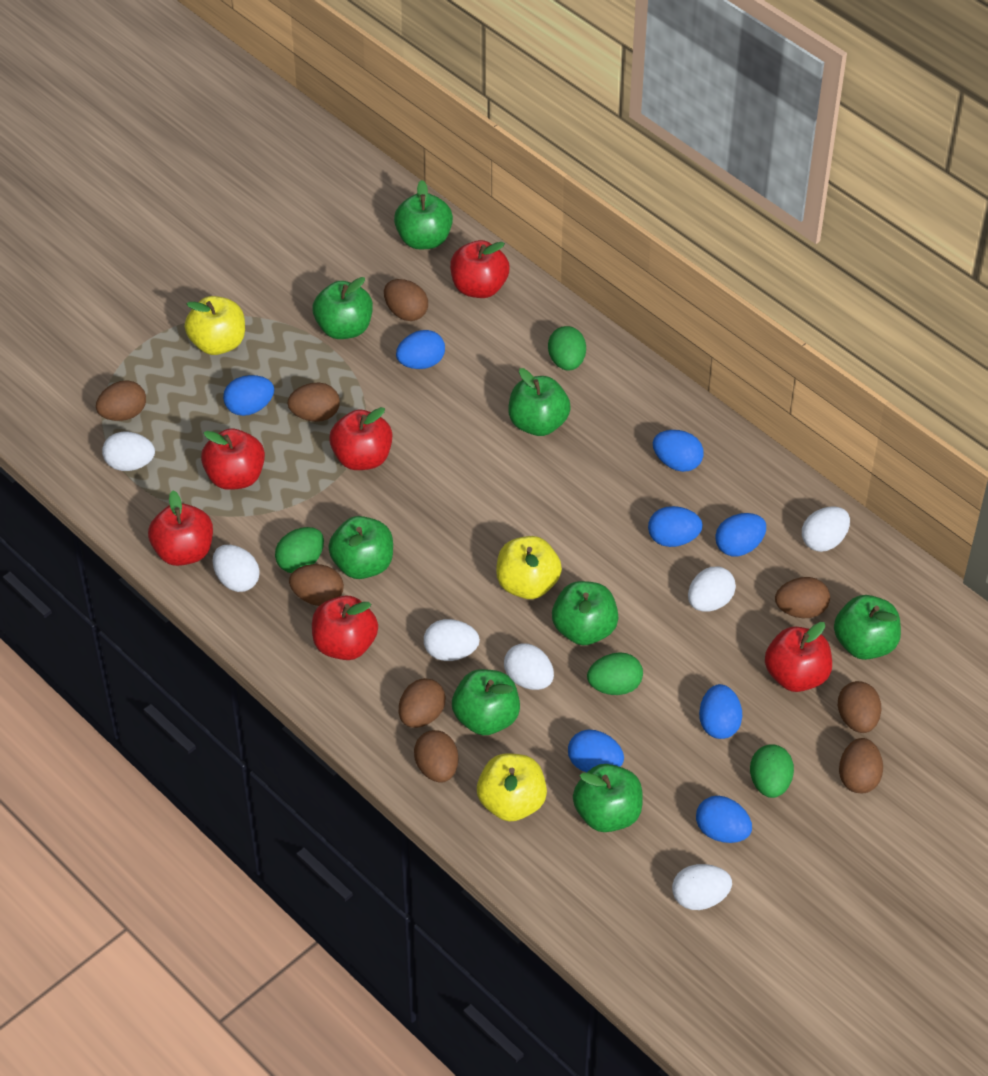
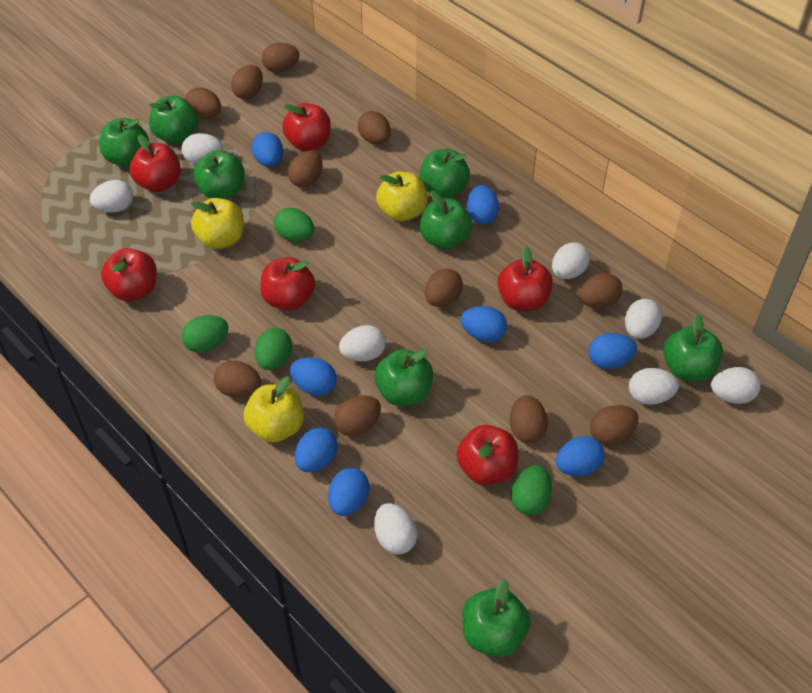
brown egg: [96,380,146,421] [287,383,340,422] [289,564,344,606] [384,279,428,321] [399,678,446,728] [414,730,458,783] [775,577,830,618] [838,681,881,733] [839,738,883,793] = 9 -> [185,87,221,118] [214,360,261,398] [231,65,263,99] [262,43,300,73] [288,151,323,188] [334,395,381,436] [358,111,391,144] [425,268,463,307] [510,395,548,443] [579,273,622,308] [590,405,638,445] = 11
white egg: [102,432,155,471] [213,545,260,592] [424,619,480,661] [504,643,554,690] [672,864,732,910] [688,566,736,611] [802,506,850,552] = 7 -> [90,180,133,213] [181,133,223,164] [339,325,386,362] [374,503,417,554] [552,243,590,279] [625,299,662,339] [629,368,679,405] [711,367,761,404] = 8

